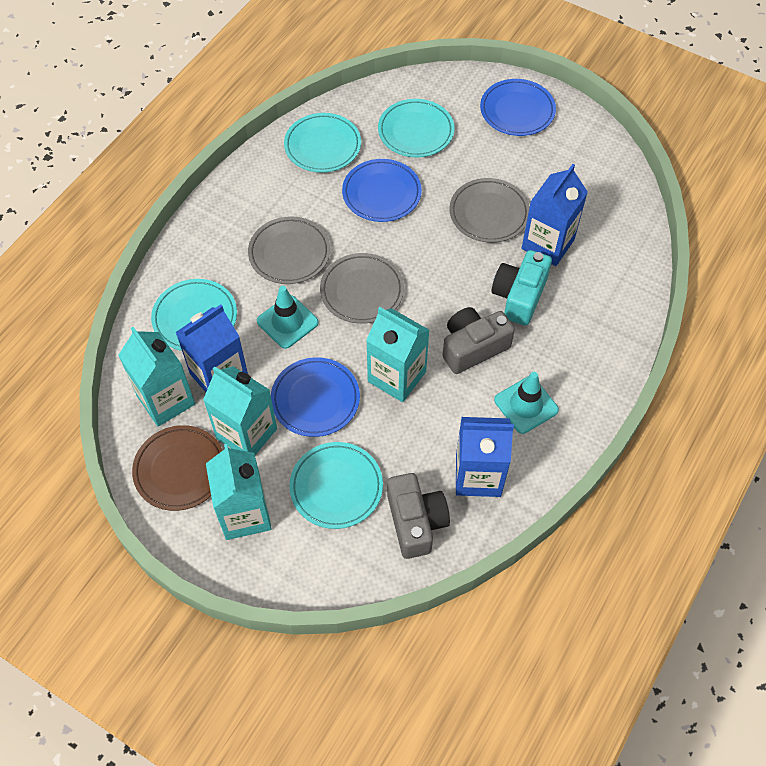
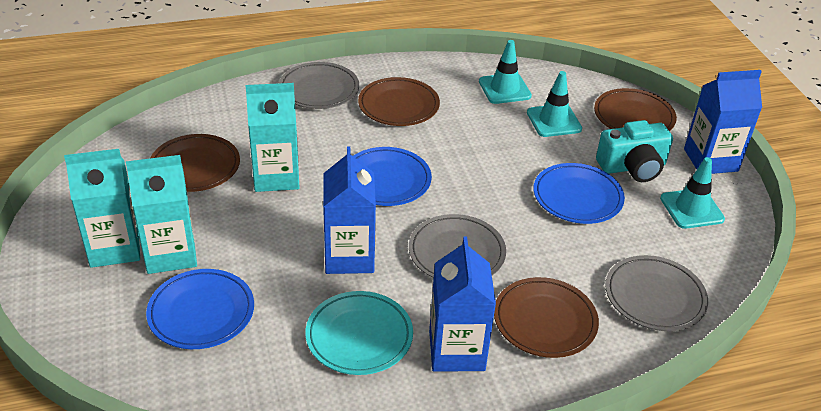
brown plate: [132,425,223,511] = 1 -> [150,134,240,192] [358,77,440,126] [494,277,599,358] [594,88,677,131] = 4
grey camera: [387,473,450,559] [442,307,515,374] = 2 -> none = 0
turquoise carton: [118,327,195,426] [203,366,277,455] [206,444,272,540] [366,307,430,402] = 4 -> [64,149,140,268] [126,155,197,274] [246,83,300,192] = 3
turquoise plate: [151,279,237,351] [284,113,361,173] [289,442,383,529] [378,99,454,157] = 4 -> [306,291,413,375] = 1
turquoise traffic cone: [257,286,318,349] [494,372,559,434] = 2 -> [479,40,532,104] [527,71,582,137] [660,157,725,229] = 3

